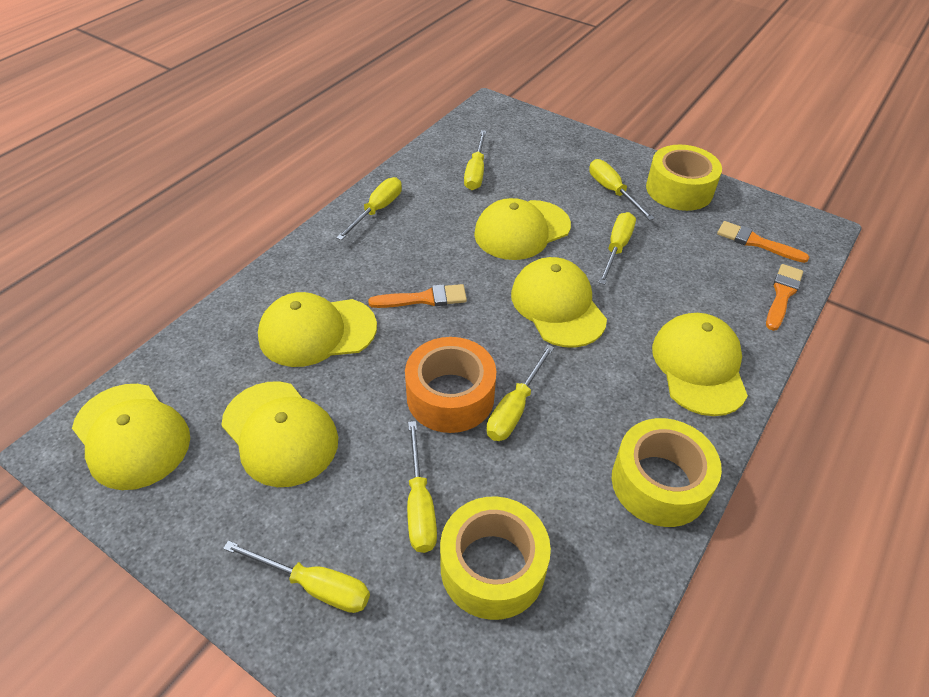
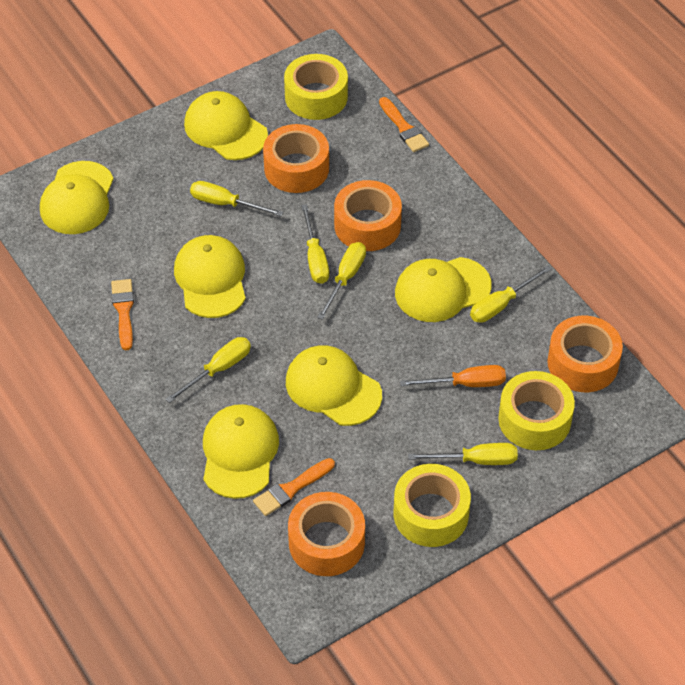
orange screwdriver: none = 0 -> [400,365,506,387] = 1
orange tape: [405,337,496,433] = 1 -> [263,124,329,193] [288,492,365,576] [334,180,402,251] [547,316,623,392] = 4
yellow screwdriver: [223,541,370,613] [336,177,402,240] [407,421,437,553] [464,130,486,190] [487,345,554,441] [589,159,655,220] [598,212,636,285] = 7 -> [166,337,251,403] [190,181,283,216] [301,204,329,284] [317,242,366,320] [408,443,518,465] [470,265,552,323] = 6

